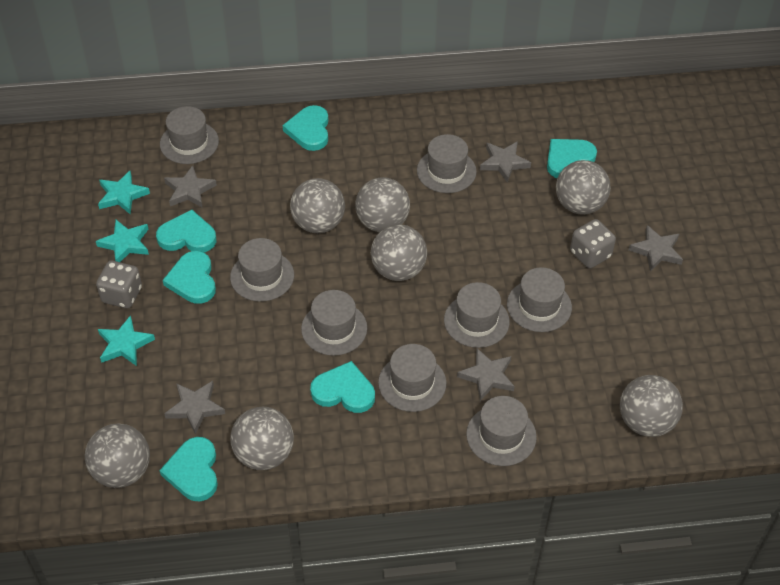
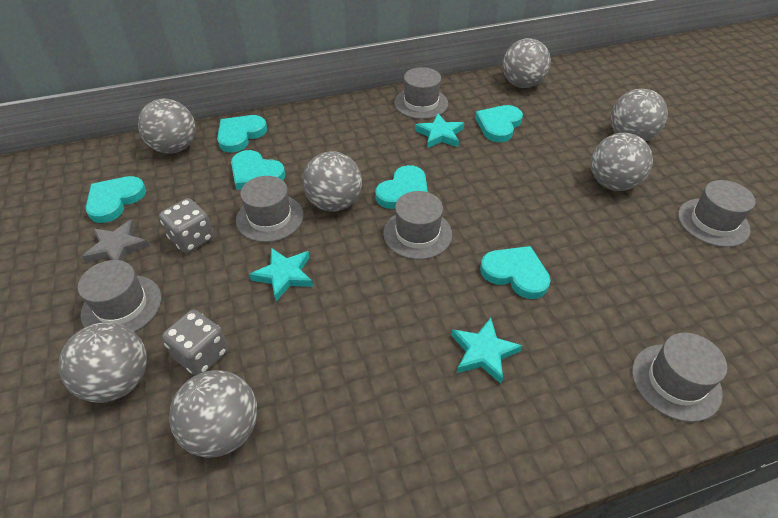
grey hat: [160,106,219,164] [230,238,294,302] [301,290,367,356] [378,344,446,412] [417,134,477,193] [444,282,510,348] [466,396,537,466] [507,267,572,332] = 8 -> [78,260,162,332] [236,176,304,242] [383,191,452,260] [394,67,448,119] [632,333,727,422] [678,180,756,247] = 6
grey star: [164,165,217,208] [164,381,225,435] [457,348,515,401] [480,141,531,183] [629,225,683,272] = 5 -> [82,219,150,263] = 1

